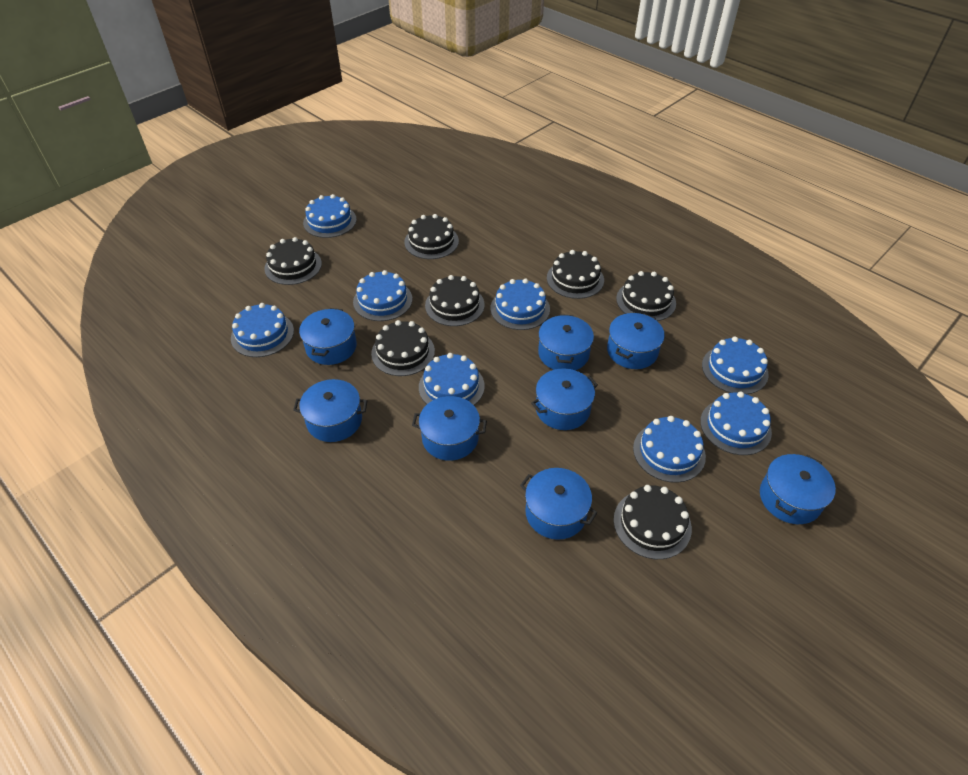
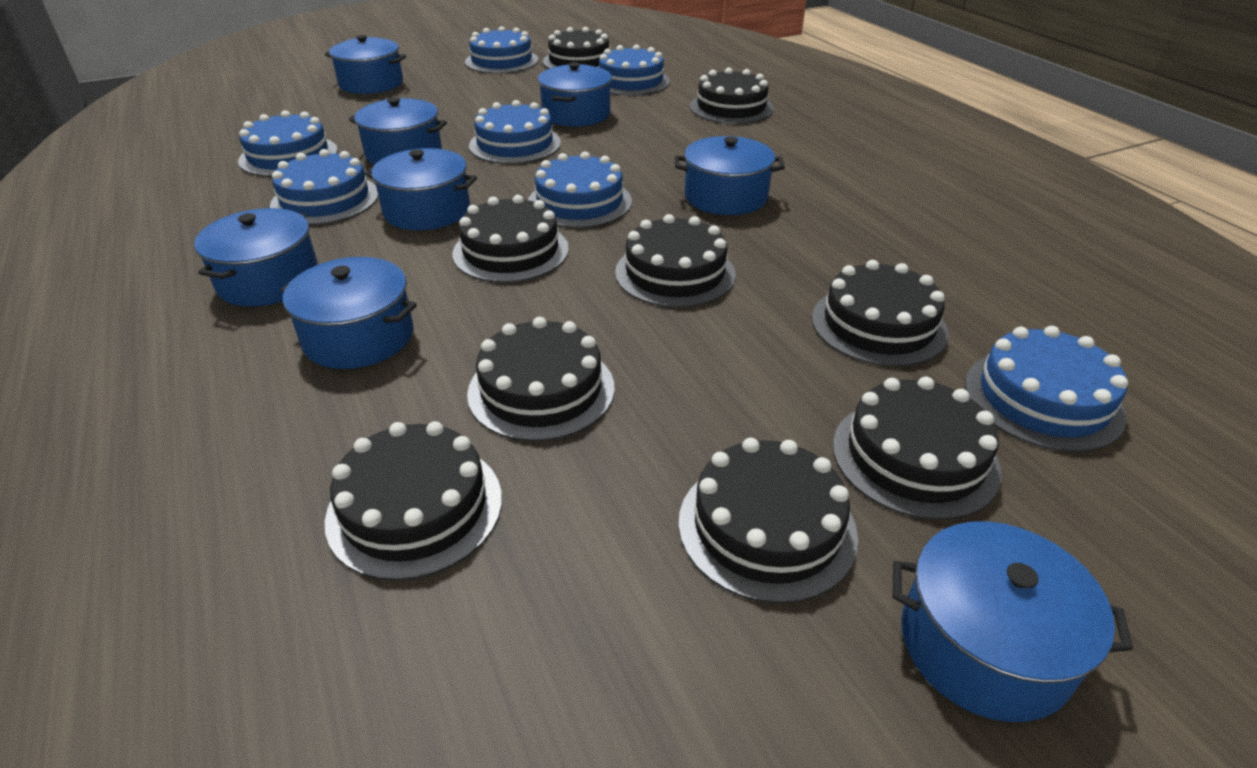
black cake: [264,237,322,285] [371,320,435,376] [404,214,459,259] [425,275,485,326] [547,250,604,299] [613,485,692,559] [616,271,676,321] = 7 -> [325,421,502,581] [452,195,569,283] [467,317,615,441] [543,27,610,69] [615,214,736,308] [678,438,858,604] [690,68,773,124] [812,260,948,367] [833,376,1001,520] = 9
blue cake: [231,303,294,357] [303,194,357,238] [353,270,412,321] [419,353,485,405] [490,279,550,330] [633,416,706,483] [700,392,772,455] [702,337,769,394] = 8 -> [238,111,338,177] [270,149,378,225] [465,26,538,74] [469,100,561,164] [528,152,632,228] [599,44,670,96] [965,326,1128,452] = 7

